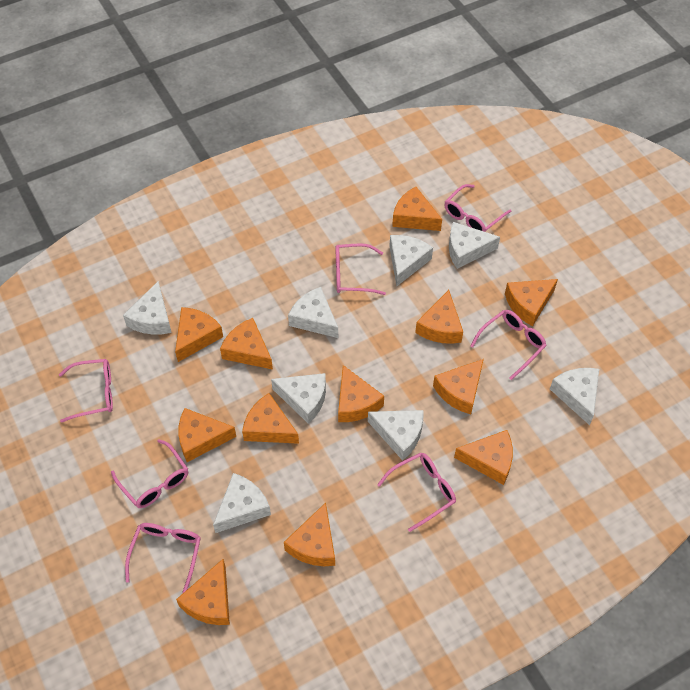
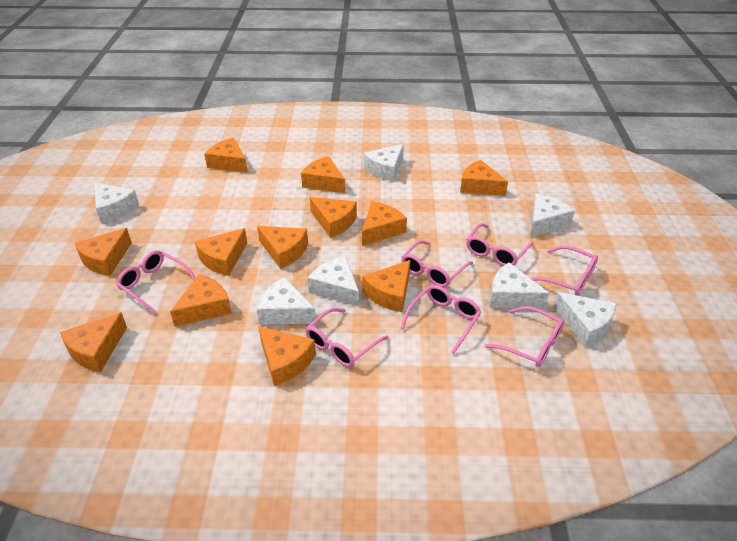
white cheese: [123,281,172,335] [213,473,271,533] [271,373,326,424] [288,287,338,338] [368,410,424,461] [389,235,433,286] [449,222,500,269] [550,368,599,425] = 8 -> [94,182,139,223] [257,277,316,324] [308,256,359,307] [364,144,404,181] [489,263,549,308] [530,194,575,237] [553,292,617,347] = 7

